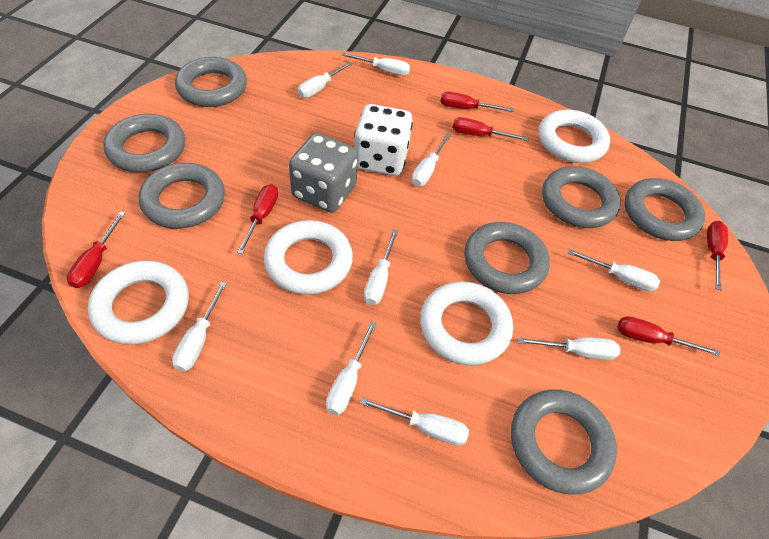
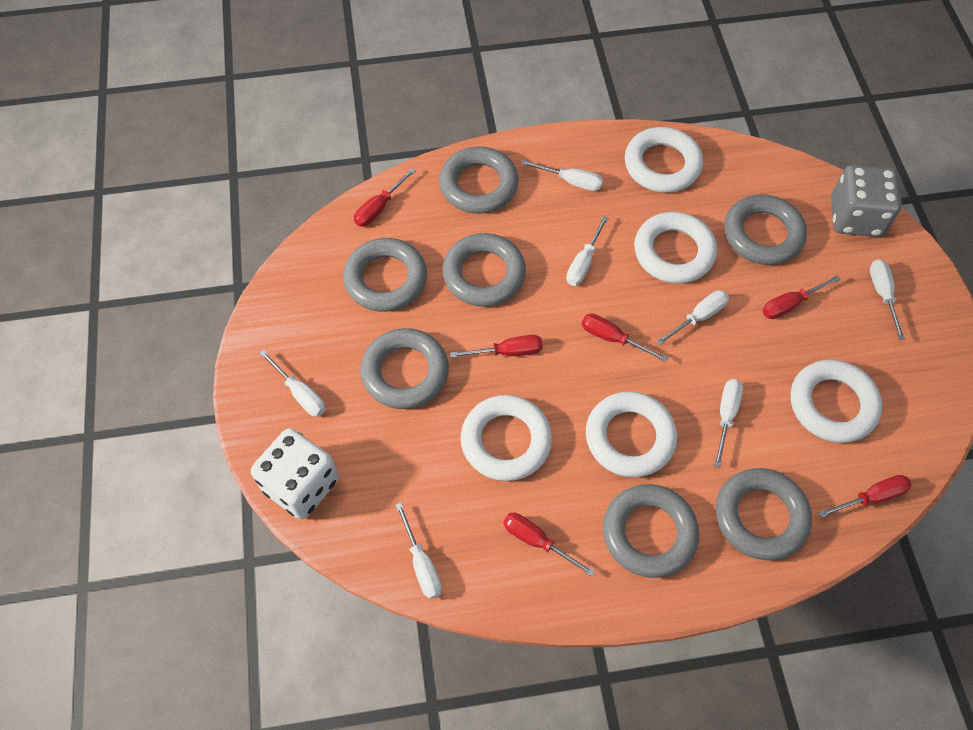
white ring: [88,260,189,345] [264,220,353,295] [420,281,513,365] [539,110,610,163] = 4 -> [461,395,552,481] [586,392,677,478] [625,127,703,193] [634,212,717,284] [791,360,882,443] = 5
white screwdriver: [172,282,227,371] [298,61,353,98] [326,322,376,415] [342,53,410,76] [360,397,469,446] [364,229,398,305] [412,133,451,186] [518,337,620,360] [568,249,660,291] = 9 -> [259,350,325,417] [396,503,442,599] [521,160,603,191] [566,216,608,286] [656,290,729,345] [714,379,743,467] [870,259,905,340] = 7

